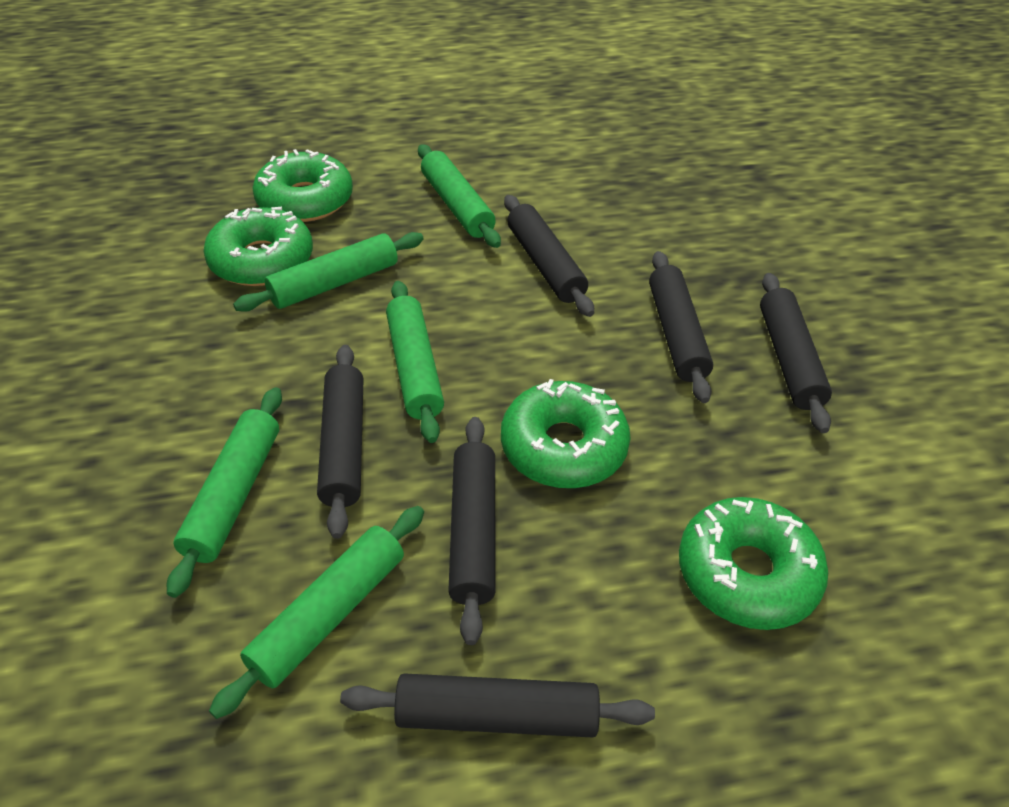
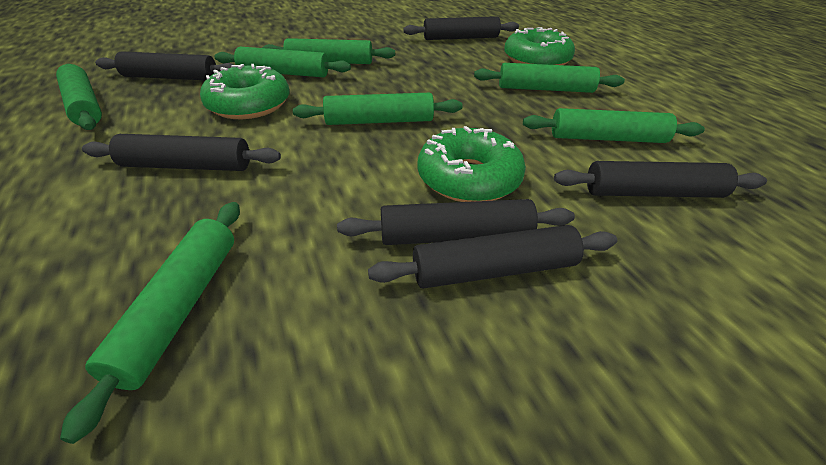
green donut: [204,207,313,286] [253,149,353,222] [501,379,631,488] [679,497,828,630] = 4 -> [200,64,289,119] [417,126,526,202] [504,27,575,65] = 3
green rolling pin: [167,387,282,598] [209,506,424,719] [233,232,424,312] [386,281,444,443] [418,144,501,248] = 5 -> [56,64,102,130] [60,202,240,444] [214,47,351,77] [262,38,395,64] [293,93,462,125] [474,63,625,93] [523,108,705,143] = 7

